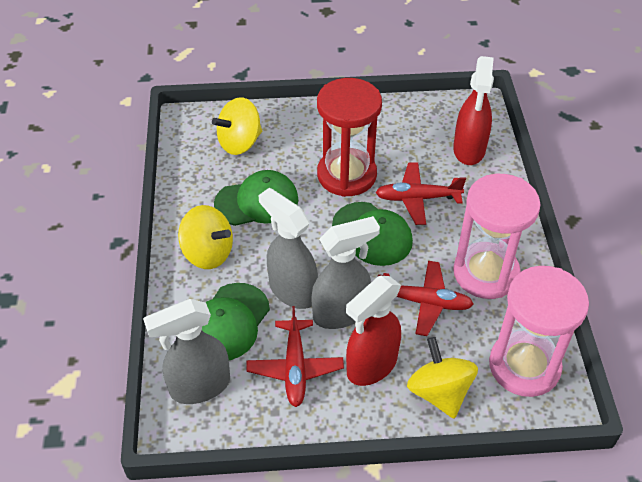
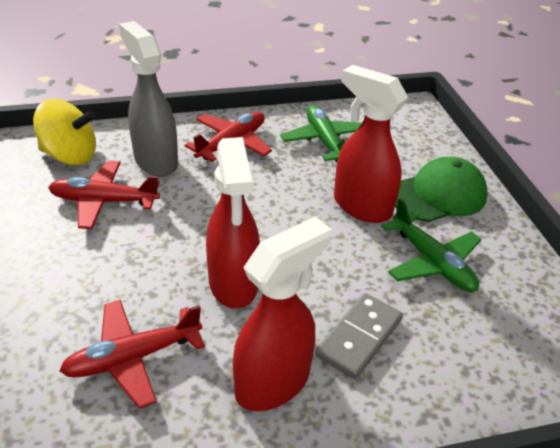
green cap: [202,283,270,360] [214,170,298,226] [332,202,413,266] = 3 -> [395,157,487,222] = 1
green plane: none = 0 -> [280,105,362,163] [381,198,482,292] = 2
grey domino: none = 0 -> [315,293,403,379] = 1
grey spray bottle: [143,299,230,404] [258,188,318,309] [311,216,380,329] = 3 -> [119,21,178,177] = 1
pink hourglass: [453,174,541,299] [489,266,589,397] = 2 -> none = 0
red hourglass: [317,78,382,197] = 1 -> none = 0
red spray bottle: [346,276,401,386] [453,56,494,165] = 2 -> [206,137,260,309] [233,217,332,411] [334,65,408,223] = 3
yellow spinning top: [178,205,233,269] [212,97,262,155] [407,337,478,419] = 3 -> [33,99,96,165] = 1

